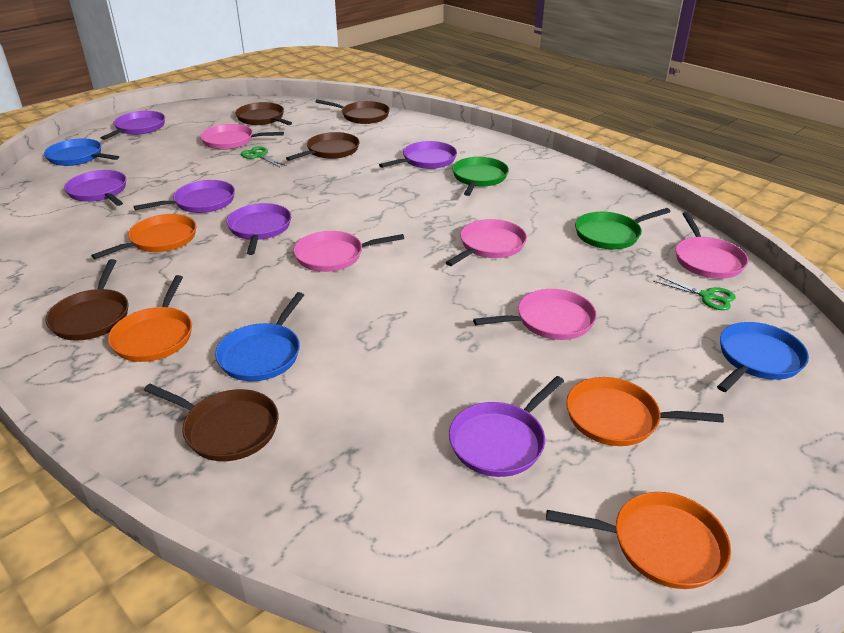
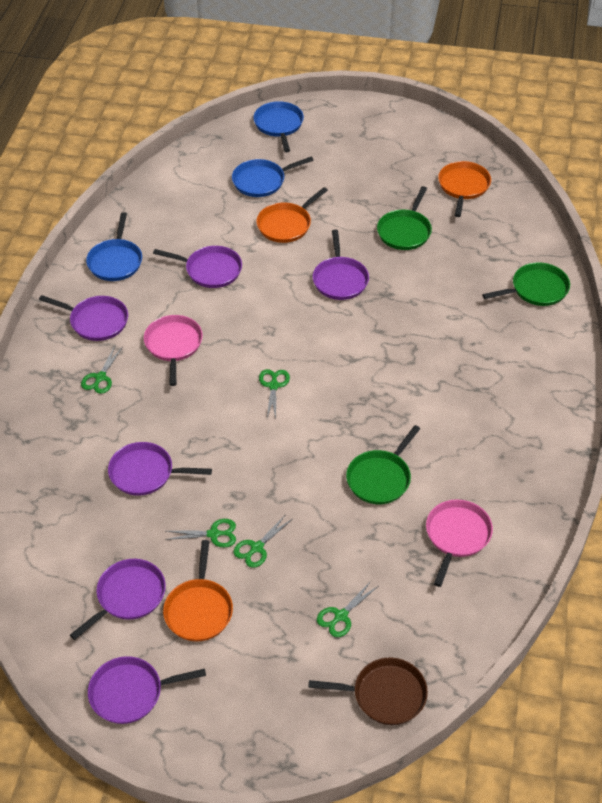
brown pan: [45,259,128,340] [144,384,279,461] [235,102,292,125] [286,132,360,161] [315,99,390,124] = 5 -> [308,658,428,725] = 1
green pan: [452,157,509,196] [575,208,671,249] = 2 -> [346,425,420,504] [377,186,432,250] [482,262,570,306] = 3
green scissors: [241,146,287,167] [653,275,736,310] = 2 -> [81,346,123,394] [165,519,236,548] [233,514,292,568] [259,369,290,419] [317,581,378,637] = 5
orange pan: [91,214,196,259] [108,275,192,362] [546,492,731,589] [566,377,724,446] = 4 -> [163,540,233,642] [256,187,328,243] [438,161,491,217] = 3
pink pan: [200,124,284,150] [293,231,404,272] [446,219,527,266] [473,289,597,340] [676,212,748,279] = 5 -> [144,315,203,386] [426,499,493,587] = 2

